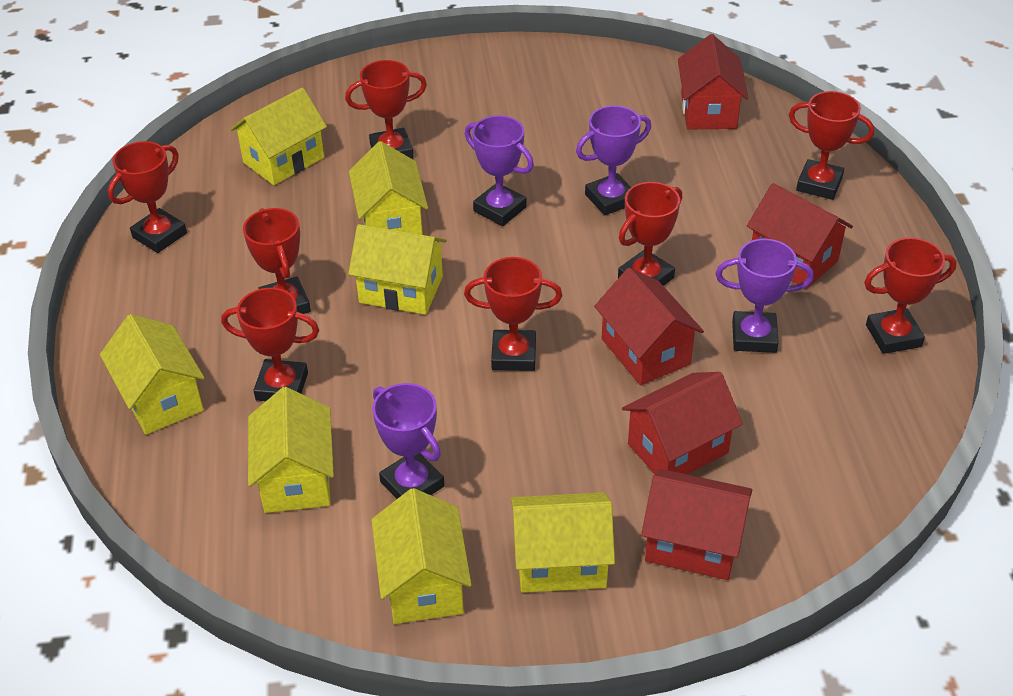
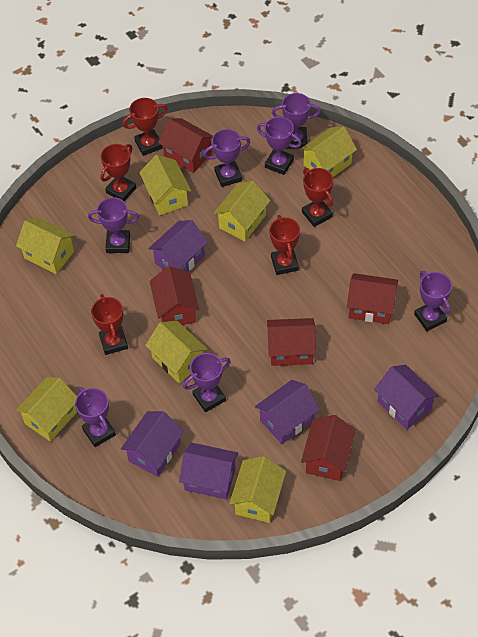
purple house: none = 0 -> [121,411,184,477] [148,220,208,272] [179,443,238,499] [255,380,320,444] [374,365,439,429] = 5
purple trophy: [372,383,445,499] [465,115,534,226] [576,106,651,215] [715,239,814,353] = 4 -> [75,387,116,447] [88,197,139,253] [183,353,231,412] [203,129,250,187] [257,117,302,175] [272,93,321,149] [414,271,452,331] = 7
red trophy: [108,141,187,253] [221,288,319,401] [243,208,311,314] [345,60,427,159] [464,257,562,371] [618,182,682,286] [789,91,874,200] [864,237,957,354] = 8 -> [91,294,128,355] [101,144,136,201] [122,98,167,156] [269,215,300,275] [302,168,333,227] = 5

